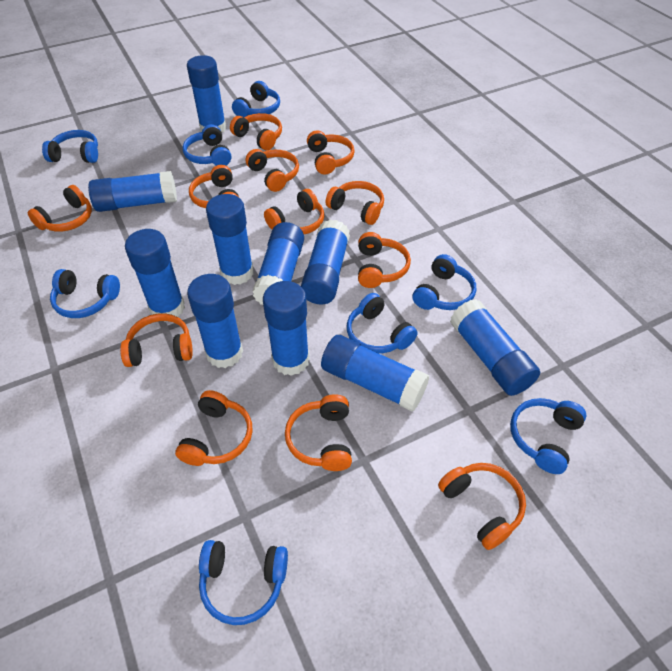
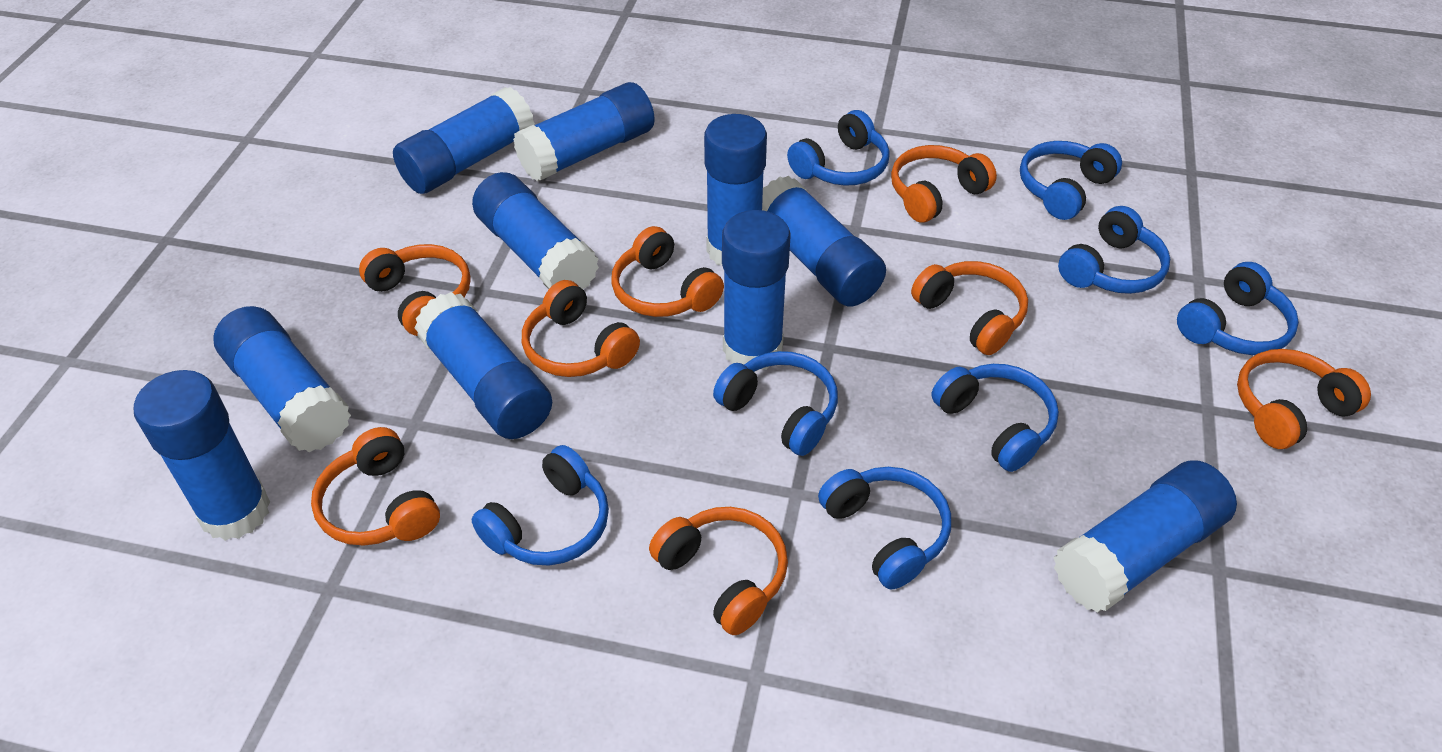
orange headphones: [28,185,92,232] [120,313,193,367] [175,390,253,466] [189,165,239,208] [230,113,282,151] [246,149,299,192] [264,189,324,234] [285,394,352,471] [307,130,355,174] [326,181,384,225] [358,232,411,288] [438,463,526,550] = 12 -> [311,427,440,546] [359,244,471,336] [522,280,640,377] [611,226,724,317] [649,507,788,635] [891,145,997,223] [911,261,1028,355] [1237,349,1371,449] = 8

